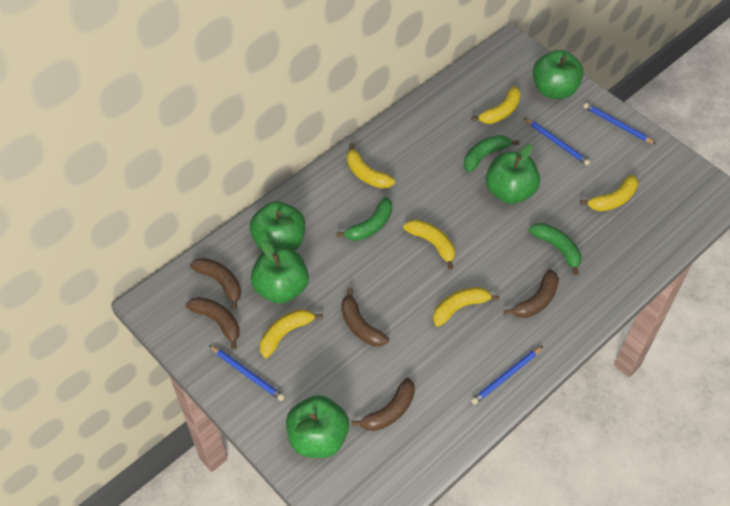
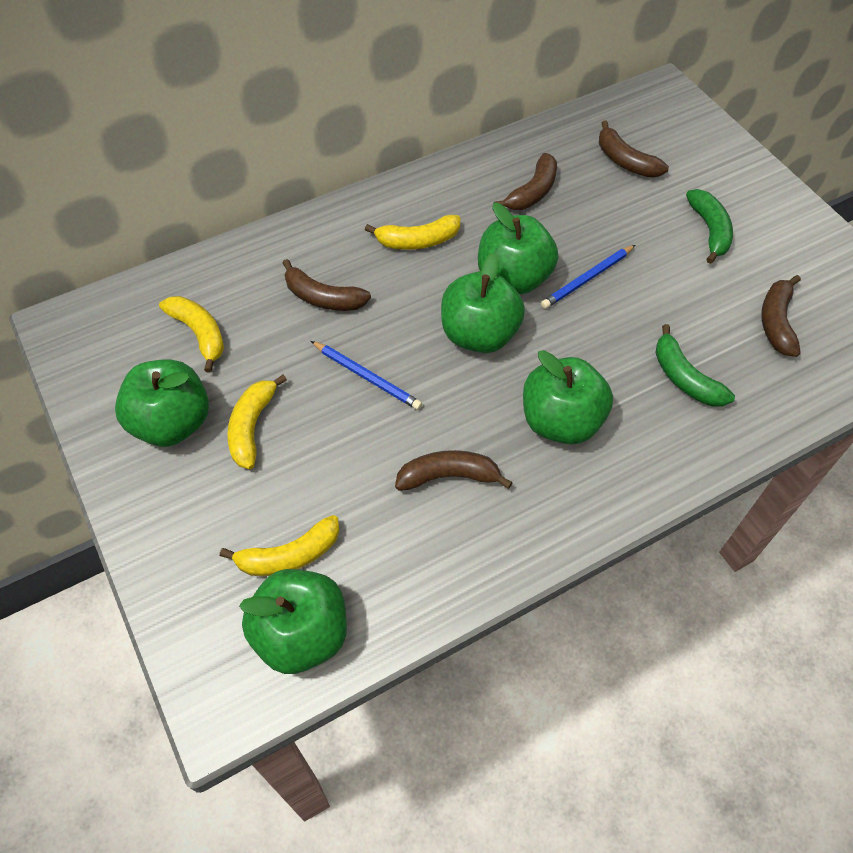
blue pencil: [209,345,285,401] [471,346,543,405] [524,118,590,166] [583,103,656,144] = 4 -> [311,341,422,410] [541,245,635,309] = 2
green banana: [336,197,392,241] [464,135,519,172] [529,223,581,276] = 3 -> [655,324,735,407] [686,189,733,264] = 2
yellow banana: [260,309,323,358] [347,143,395,189] [403,220,455,270] [433,287,500,327] [471,86,521,124] [580,174,638,211] = 6 -> [159,296,224,373] [220,515,339,576] [227,375,287,469] [365,215,460,250] = 4

